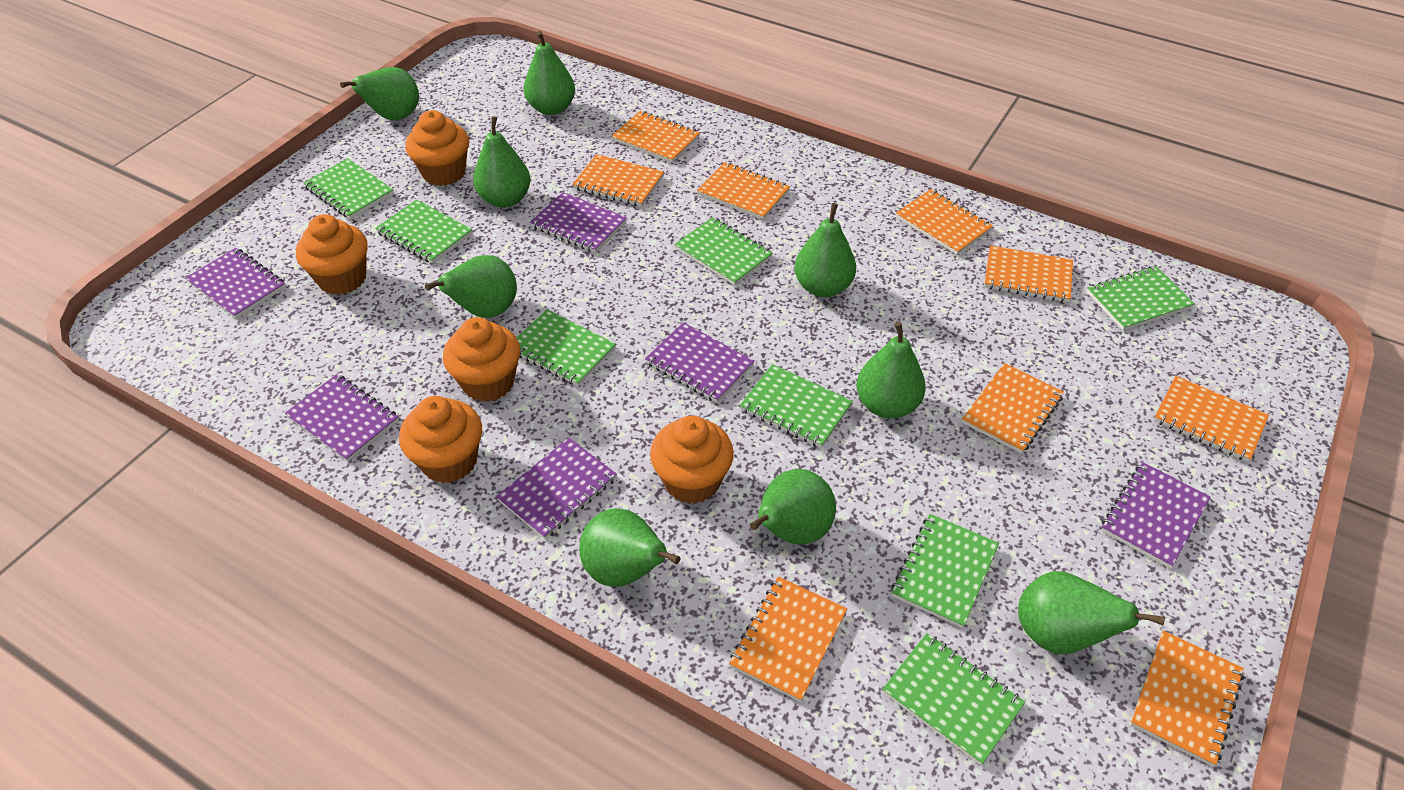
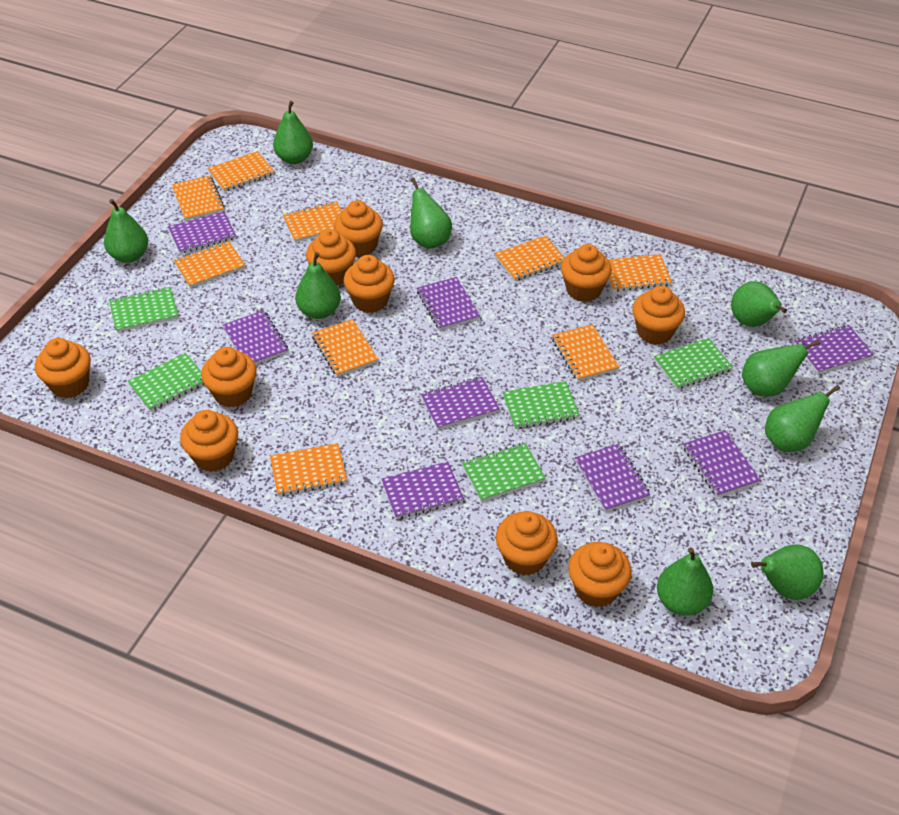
green notebook: [303,158,394,219] [375,199,472,264] [516,310,616,386] [674,217,773,286] [740,364,853,448] [882,633,1025,765] [892,514,999,628] [1087,266,1195,330] = 8 -> [109,287,178,332] [128,353,204,411] [462,443,546,501] [503,381,580,429] [654,338,733,389] = 5
orange cupcake: [296,214,368,295] [399,396,482,483] [405,110,469,186] [443,317,520,402] [650,416,734,504] = 5 -> [35,338,91,398] [180,410,238,472] [201,347,257,407] [306,229,356,286] [334,200,383,257] [344,255,395,313] [496,511,558,576] [561,244,612,302] [568,542,632,607] [632,286,685,345] = 10
purple notebook: [185,248,286,319] [285,374,399,462] [496,438,617,539] [530,192,627,253] [645,322,754,403] [1101,462,1211,568] = 6 -> [168,211,236,254] [223,310,288,364] [382,461,464,519] [417,277,480,330] [421,377,500,430] [575,444,651,512] [683,430,761,497] [794,325,874,374] = 8

